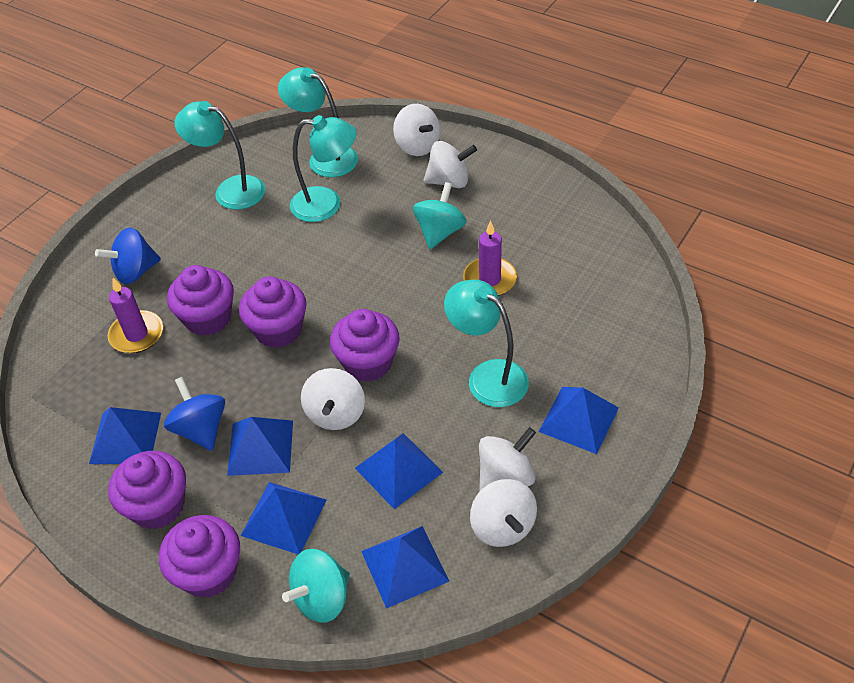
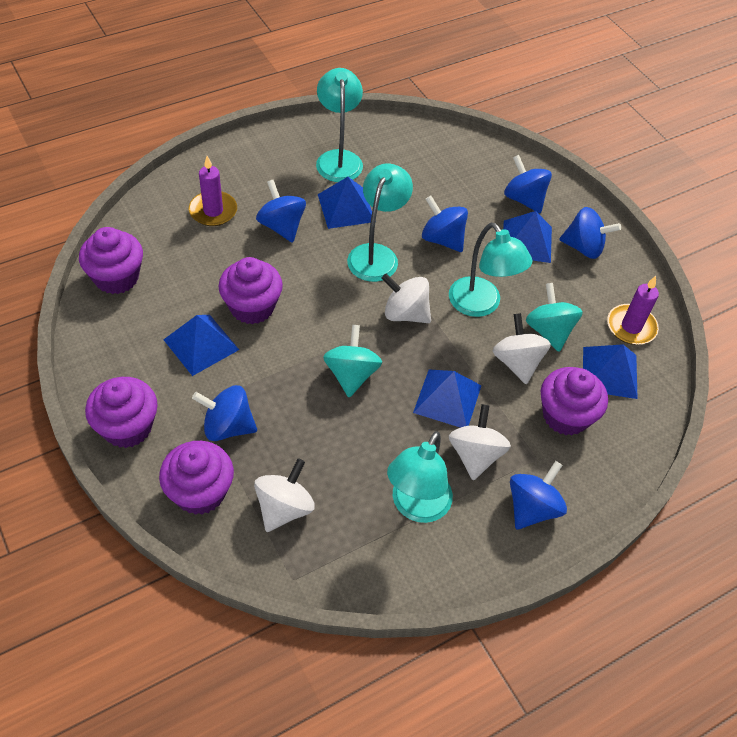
blue pyramid: [89,407,161,464] [227,417,293,476] [241,482,326,555] [355,433,443,509] [361,526,449,609] [539,387,619,454] = 6 -> [163,315,239,376] [318,177,372,229] [413,369,482,428] [503,211,552,263] [583,344,638,399] = 5
blue spinning top: [95,227,161,284] [164,377,225,451] = 2 -> [192,385,257,441] [256,180,306,243] [422,195,468,252] [504,155,552,213] [510,461,567,529] [559,207,621,259] = 6
white spinning top: [301,368,365,430] [393,104,440,156] [423,141,477,188] [470,479,537,547] [479,427,536,492] = 5 -> [254,458,314,532] [381,273,431,323] [449,404,511,480] [493,313,551,384] = 4

